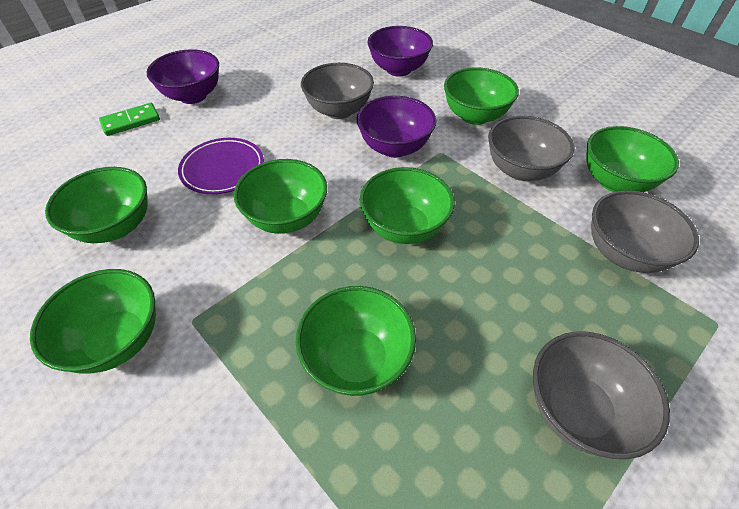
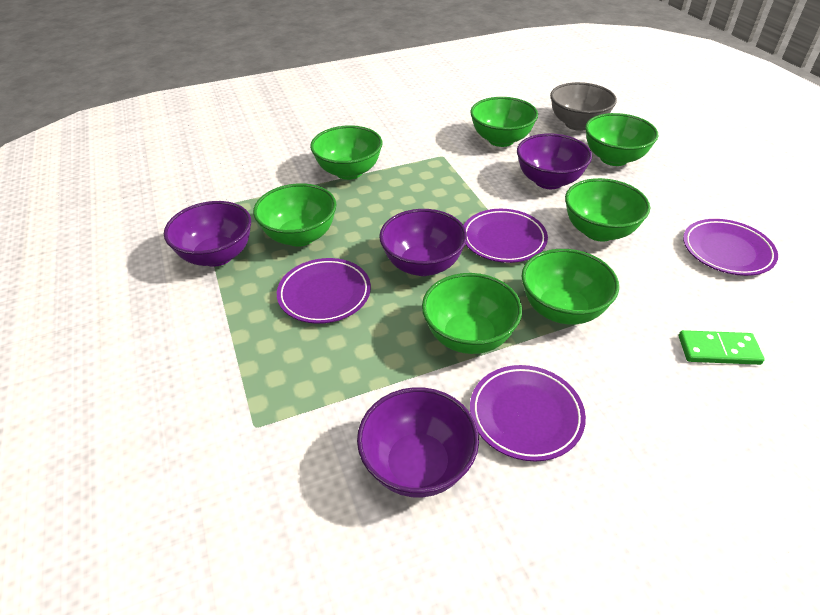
grey bowl: [301,63,374,119] [488,116,574,181] [533,331,670,459] [591,190,699,273] = 4 -> [550,82,617,131] = 1
purple bowl: [146,49,219,104] [357,96,436,158] [367,26,433,77] = 3 -> [164,201,251,267] [357,387,479,498] [379,209,467,276] [517,133,592,189] = 4
purple plate: [178,138,264,194] = 1 -> [277,258,371,324] [464,209,548,263] [470,365,586,461] [683,219,778,276] = 4

